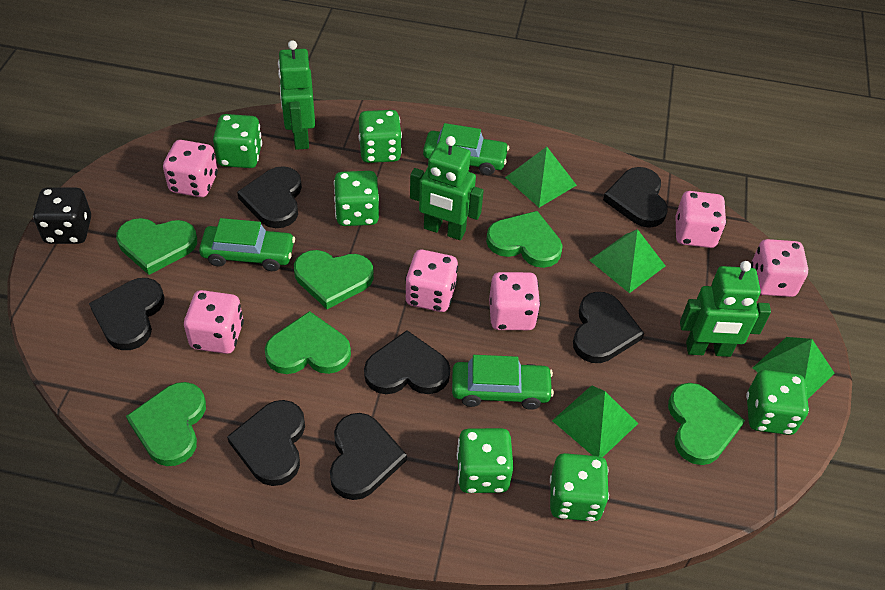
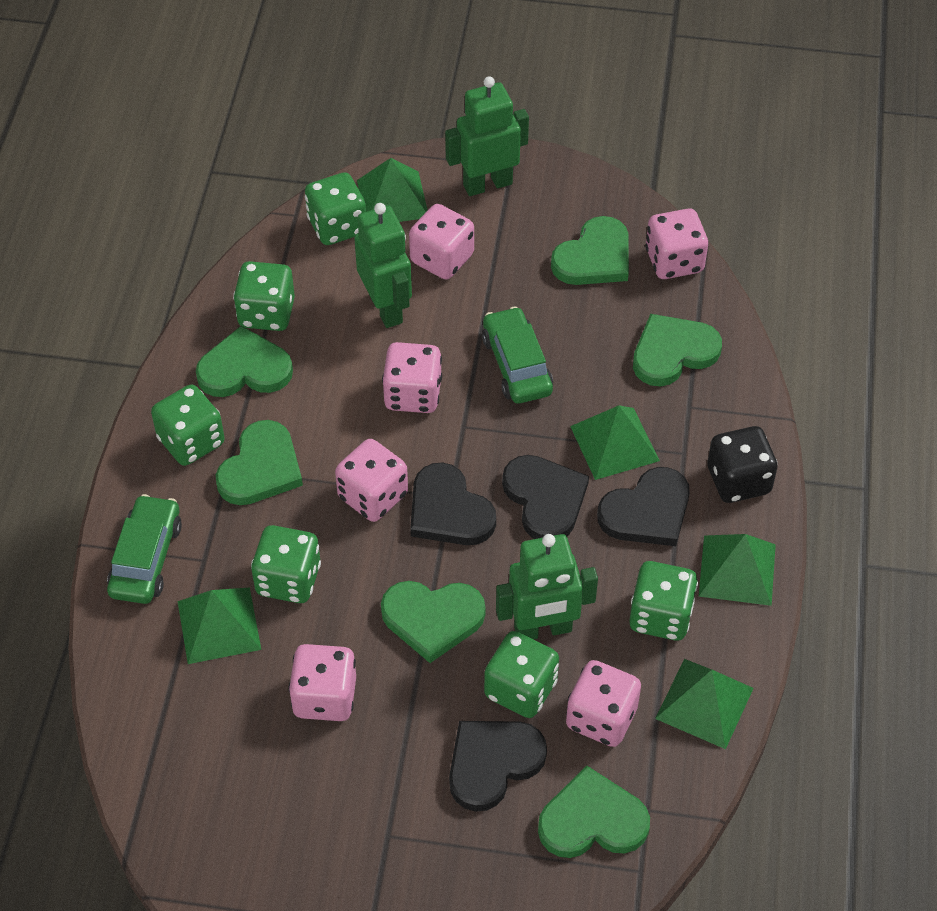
black heart: [89,278,165,350] [227,400,305,486] [237,166,302,228] [330,413,407,500] [364,330,450,394] [573,292,644,363] [603,167,668,228] = 7 -> [410,463,496,545] [449,721,547,812] [502,455,589,539] [597,467,690,546] = 4
green car: [199,218,295,271] [423,123,509,175] [452,355,554,410] = 3 -> [107,494,182,604] [482,306,553,403] = 2
green pyramid: [505,147,577,208] [552,385,638,458] [589,229,665,293] [753,337,835,399] = 4 -> [178,587,261,664] [357,158,428,222] [570,405,660,480] [655,659,754,749] [699,534,776,606] = 5

